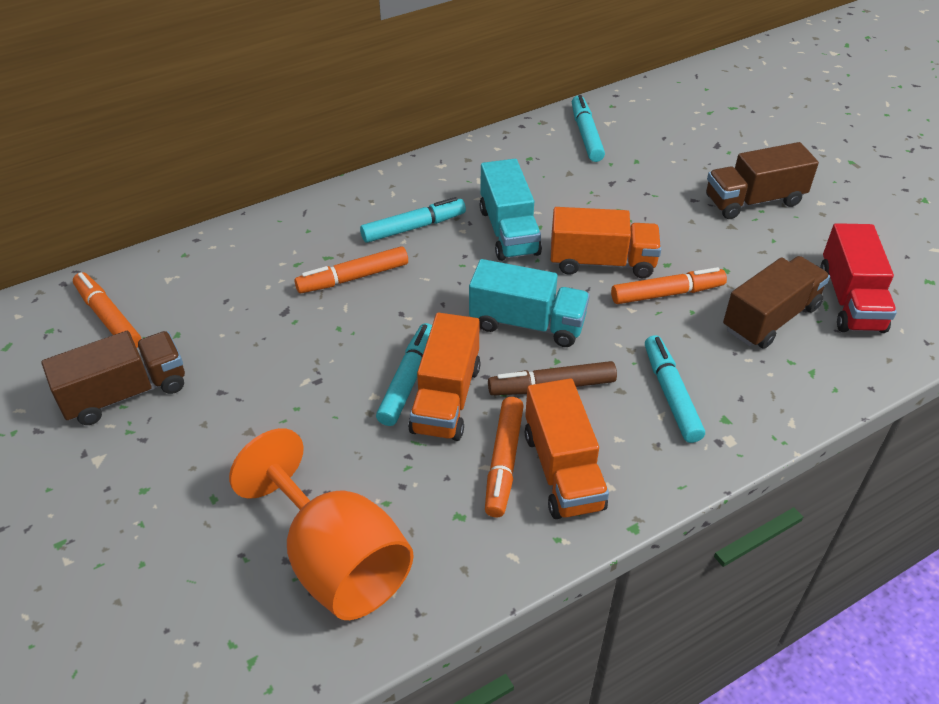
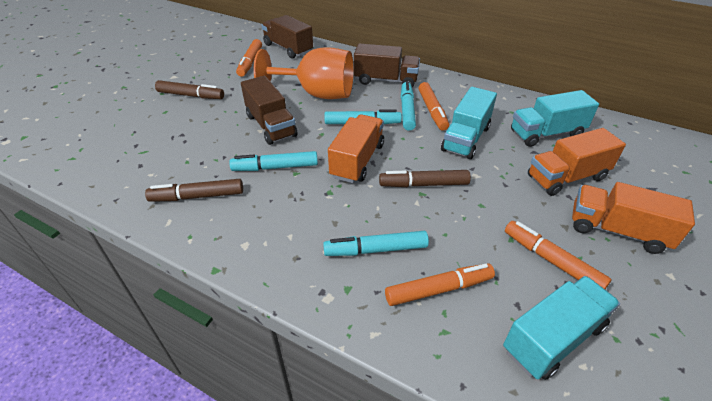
brown marker: [488,361,617,395] = 1 -> [145,179,243,202] [155,80,224,99] [379,170,471,187] = 3
red truck: [820,223,897,333] = 1 -> none = 0
turquoise truck: [469,259,590,347] [480,159,542,261] = 2 -> [441,87,497,159] [503,276,620,380] [511,90,599,147] = 3

